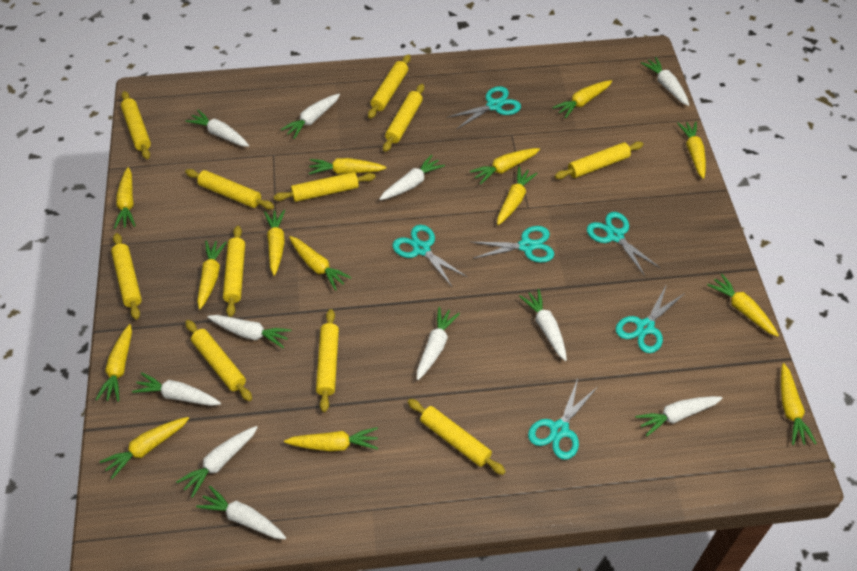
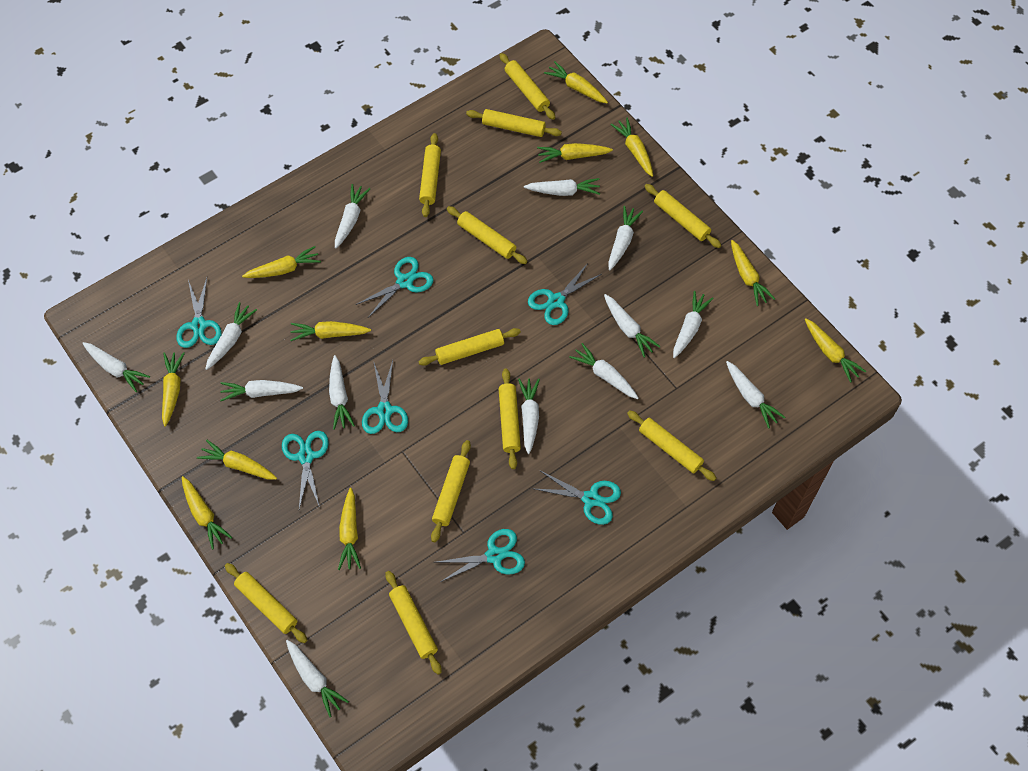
turquoise scissors: [392,225,467,288] [447,86,521,129] [471,226,554,263] [528,379,597,460] [587,212,660,276] [616,284,685,353] = 6 -> [176,278,222,348] [282,431,329,509] [356,257,433,318] [362,360,408,434] [437,529,525,582] [528,263,601,325] [535,470,621,525] = 7
white carrot: [132,372,221,406] [176,426,258,498] [186,110,249,147] [196,486,286,539] [207,315,291,348] [281,94,340,139] [379,155,445,200] [417,307,460,380] [519,289,567,361] [635,396,722,436] [641,57,689,106] = 11 -> [82,342,150,392] [205,302,257,370] [220,380,303,401] [286,640,349,717] [329,355,355,430] [335,184,370,248] [518,378,540,454] [524,178,600,196] [569,343,639,399] [604,294,661,358] [608,206,643,270] [673,291,713,358] [726,361,785,428] = 13
yellow carrot: [96,324,132,402] [100,417,189,479] [114,167,136,229] [197,241,227,309] [264,210,285,276] [284,427,378,451] [289,236,352,291] [309,158,386,174] [470,148,540,185] [497,167,538,225] [552,80,612,119] [677,121,706,179] [707,274,779,337] [781,363,817,445] = 14 -> [162,352,185,427] [182,476,232,550] [197,440,277,480] [242,246,321,278] [290,321,371,341] [338,488,361,570] [537,143,613,163] [544,61,608,103] [610,117,653,177] [731,240,775,306] [805,318,866,383] = 11

